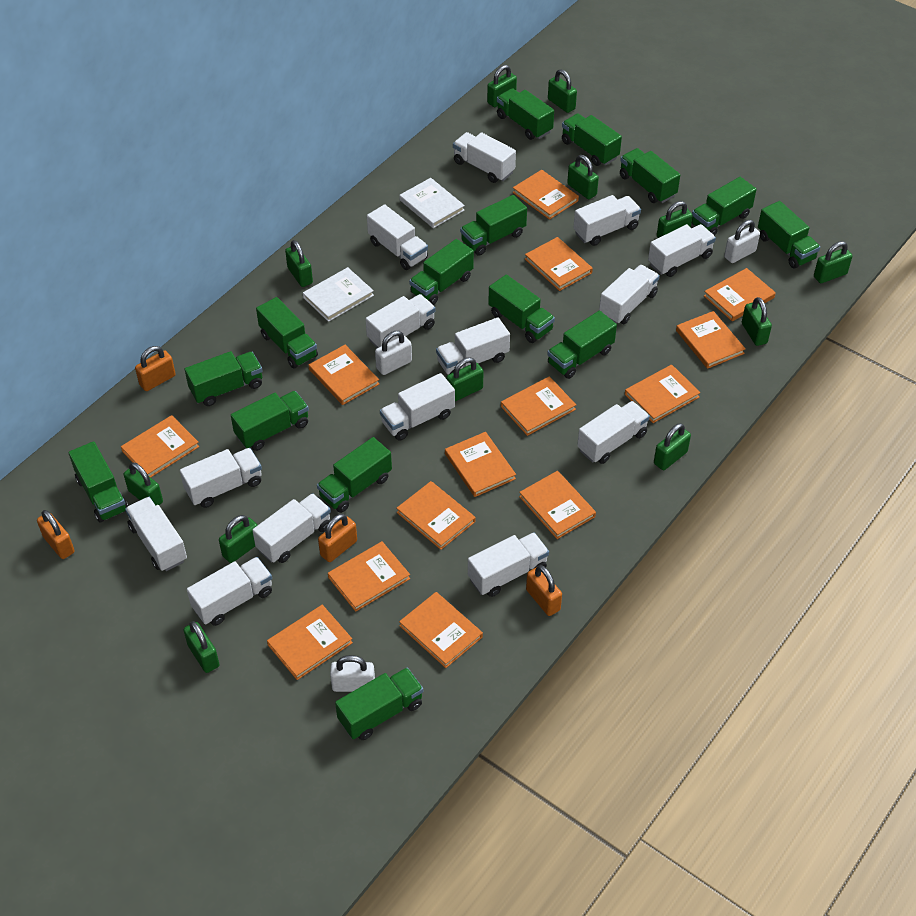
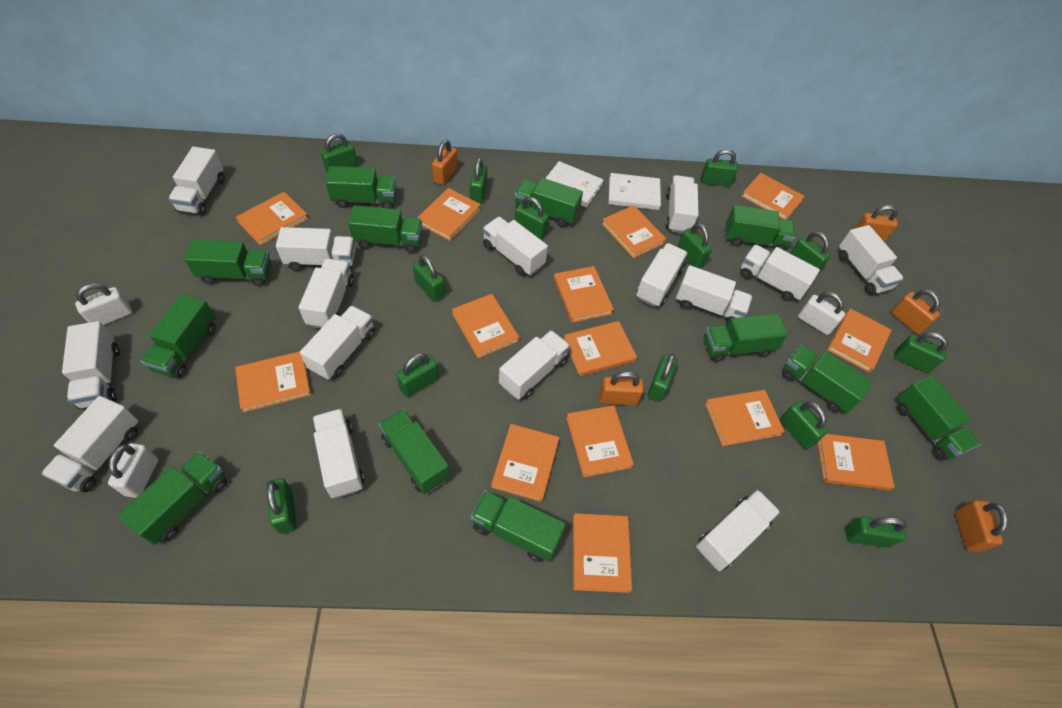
green padlock: [124,462,163,506] [184,621,220,673] [219,515,258,563] [285,240,313,287] [446,358,484,401] [487,65,517,107] [548,69,577,113] [567,155,599,199] [654,423,691,470] [657,201,693,238] [742,297,772,346] [814,241,852,283] = 12 -> [266,478,297,534] [321,133,358,173] [396,353,439,397] [413,255,445,302] [470,157,487,204] [515,197,549,240] [647,354,678,402] [677,223,712,268] [701,149,738,186] [780,401,828,449] [790,231,831,272] [846,517,907,548] [894,332,948,373] = 13
green truck: [68,441,128,523] [185,351,263,406] [231,391,309,451] [256,297,318,369] [317,437,392,513] [335,668,423,740] [409,239,474,305] [460,195,527,256] [488,275,555,343] [497,88,554,140] [547,311,617,379] [562,114,622,166] [620,148,680,203] [692,177,757,236] [758,201,820,269] = 15 -> [117,452,227,545] [140,294,216,378] [184,240,271,286] [325,166,397,209] [348,205,422,253] [379,409,450,494] [471,490,566,562] [514,178,583,227] [704,314,788,362] [725,205,795,251] [782,345,873,413] [897,375,980,460] = 12
orange padlock: [37,510,75,559] [135,346,176,391] [318,514,357,562] [526,565,562,616] = 4 -> [432,140,458,185] [599,371,644,406] [854,205,898,241] [891,289,940,334] [955,500,1009,552] = 5
white truck: [125,497,187,571] [180,448,262,508] [187,557,272,626] [252,493,331,563] [366,294,436,348] [367,204,428,270] [380,373,455,440] [436,317,510,375] [453,132,516,183] [468,532,549,597] [573,195,641,246] [577,401,650,464] [599,265,660,324] [648,224,716,277] = 14 -> [41,396,139,492] [62,321,120,409] [168,147,224,215] [276,227,355,271] [299,258,354,328] [300,305,375,380] [313,409,364,498] [483,217,548,276] [499,330,570,400] [636,243,688,307] [665,175,698,233] [676,265,752,325] [696,489,780,571] [740,245,820,301] [839,225,904,295] = 15

